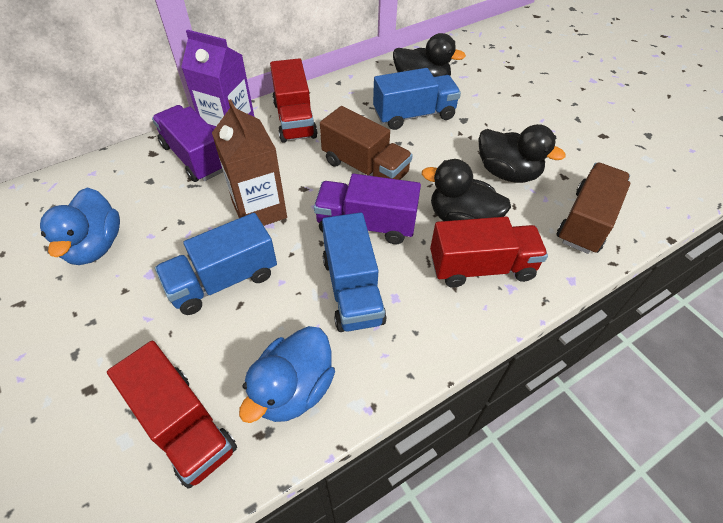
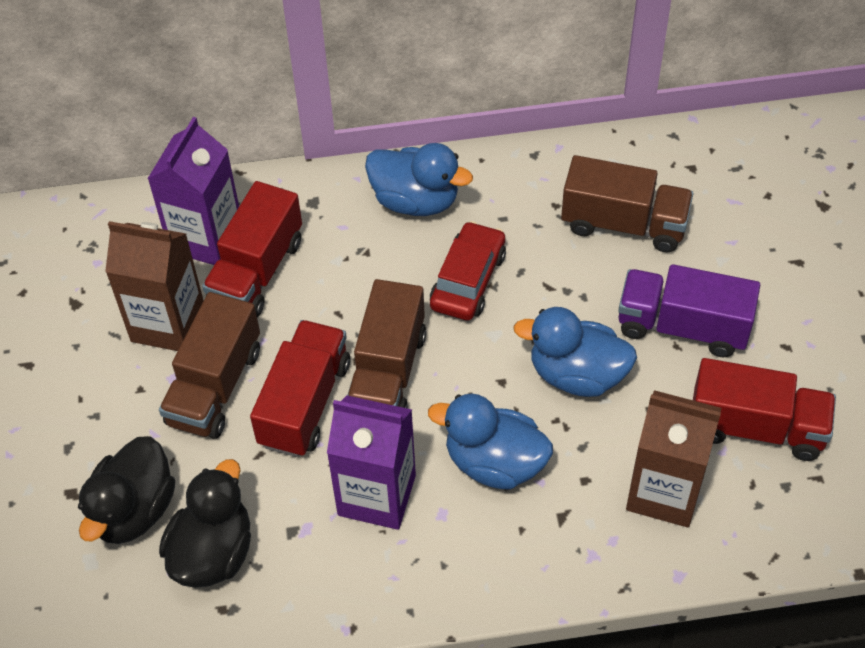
black duck: [393,33,466,77] [422,159,511,221] [478,124,565,183] = 3 -> [78,436,175,544] [159,459,251,588] = 2
blue duck: [40,188,120,265] [239,326,335,423] = 2 -> [365,143,473,216] [428,393,553,490] [513,307,637,397] = 3
blue truck: [155,213,277,315] [322,212,387,332] [373,68,461,130] = 3 -> none = 0
brown carton: [212,99,287,226] = 1 -> [105,221,204,351] [626,390,721,527] = 2
brown truck: [320,106,413,180] [556,163,630,254] = 2 -> [159,292,260,439] [348,279,426,409] [561,155,694,253] = 3
purple carton: [181,30,254,129] = 1 -> [148,117,239,265] [327,395,416,530] = 2
purple truck: [152,105,223,182] [314,174,421,244] = 2 -> [618,264,760,357] = 1
red car: none = 0 -> [430,221,506,320] = 1

